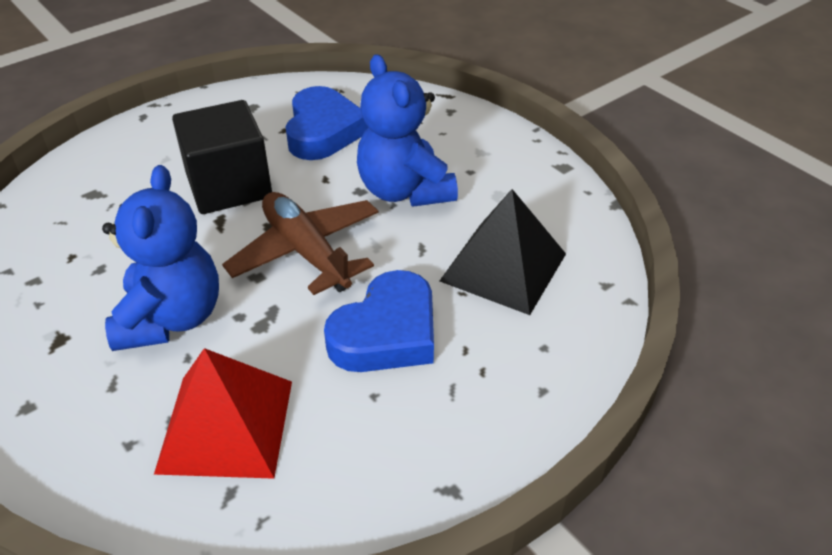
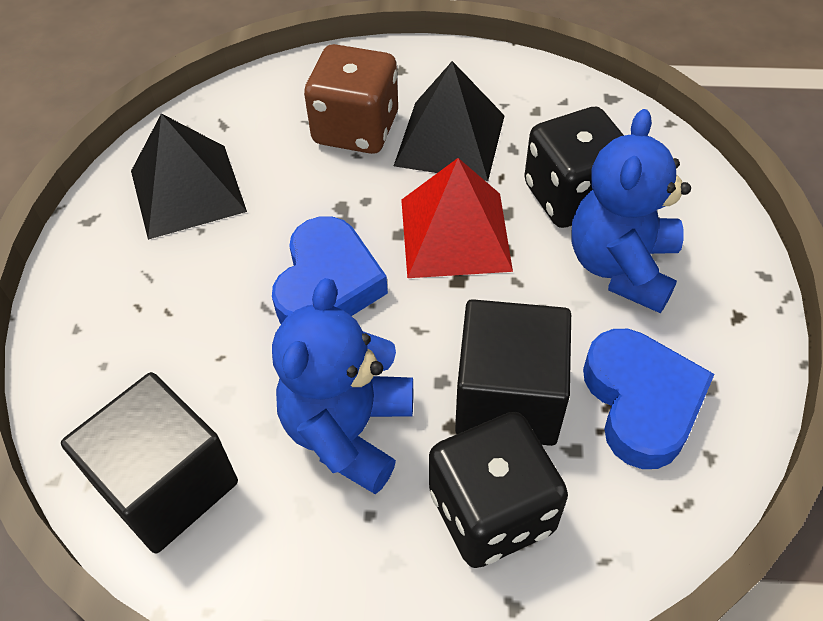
black cube: [172,100,272,214] = 1 -> [61,372,238,553] [455,299,571,446] = 2
black dice: none = 0 -> [429,412,568,568] [524,107,624,228] = 2
black pyramid: [440,189,566,315] = 1 -> [131,114,247,240] [394,61,505,181] = 2
brown dice: none = 0 -> [304,44,398,154] = 1
brown plane: [222,192,378,295] = 1 -> none = 0

